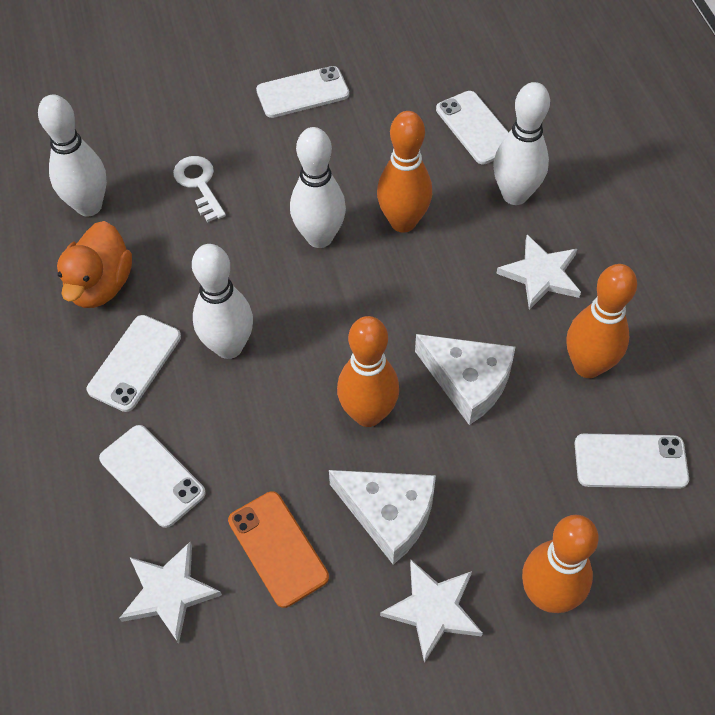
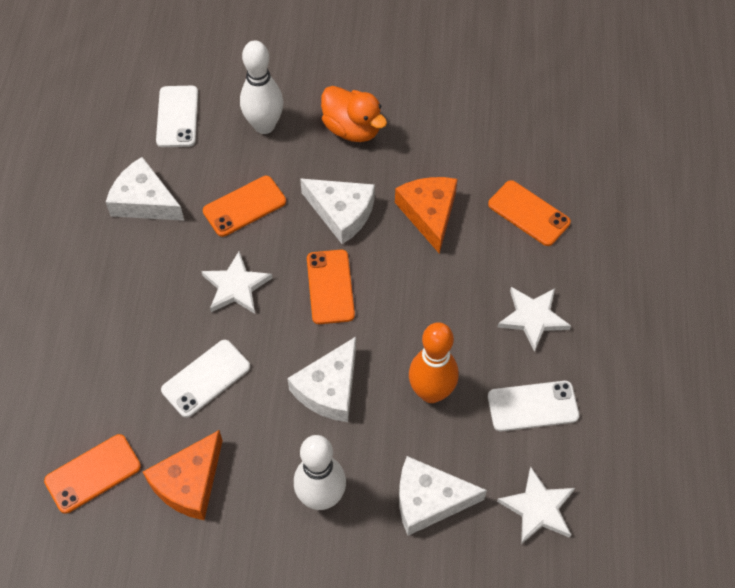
orange bowling pin: [337,316,399,427] [377,111,432,233] [522,515,599,613] [567,264,637,378] = 4 -> [409,322,459,403] = 1
orange cheese: none = 0 -> [143,430,223,520] [395,177,458,254] = 2
orange phone: [228,491,329,608] = 1 -> [44,434,141,514] [203,176,286,237] [307,250,355,324] [488,180,571,246] = 4
white bowling pin: [38,94,107,216] [192,244,253,359] [290,127,346,248] [493,82,550,205] = 4 -> [240,40,283,134] [294,435,346,510] = 2
white cheese: [329,470,436,565] [415,334,515,425] = 2 -> [106,157,184,221] [287,337,356,422] [300,178,375,244] [399,456,487,536] = 4
white key: [173,156,226,222] = 1 -> none = 0
white phone: [87,315,181,412] [99,425,206,528] [256,66,349,118] [436,91,509,165] [575,434,689,489] = 5 -> [156,86,198,147] [161,340,250,418] [488,381,579,431] = 3

